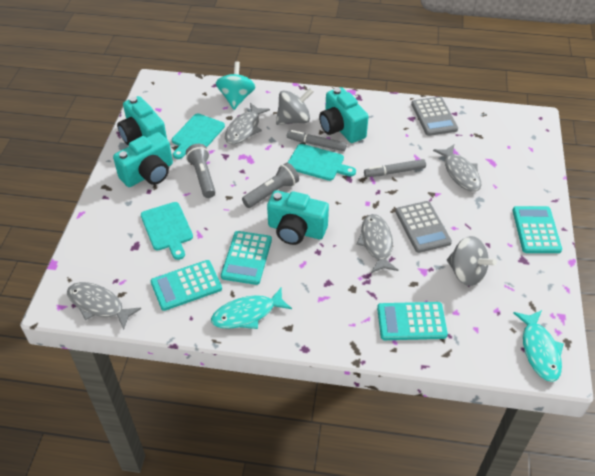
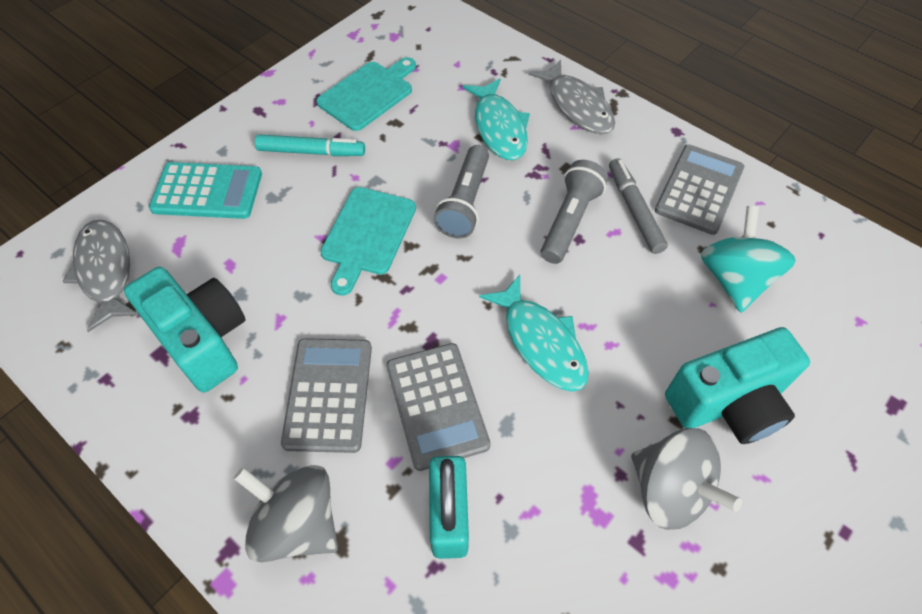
grey calculator: [395,201,452,253] [411,97,458,136] = 2 -> [281,338,372,453] [386,343,491,471] [655,145,744,235] = 3
grey fish: [67,282,141,330] [225,103,270,145] [356,214,398,273] [433,144,481,192] = 4 -> [63,220,139,332] [528,60,615,134] = 2
grey marker: [287,130,347,151] [364,159,426,177] = 2 -> [609,158,668,254] = 1
turquoise calculator: [151,260,222,311] [221,231,272,285] [377,302,448,340] [513,206,562,253] = 4 -> [149,162,262,219] = 1
turquoise camera: [113,132,173,187] [117,96,167,145] [267,190,329,245] [319,87,369,143] = 4 -> [124,267,245,393] [665,327,810,444] = 2
turquoise cutting board: [141,202,193,260] [172,114,225,159] [288,144,356,181] = 3 -> [316,57,416,131] [320,187,416,296] = 2
turquoise marker: none = 0 -> [255,134,365,156] = 1
turquoise padlock: none = 0 -> [429,456,469,559] = 1

